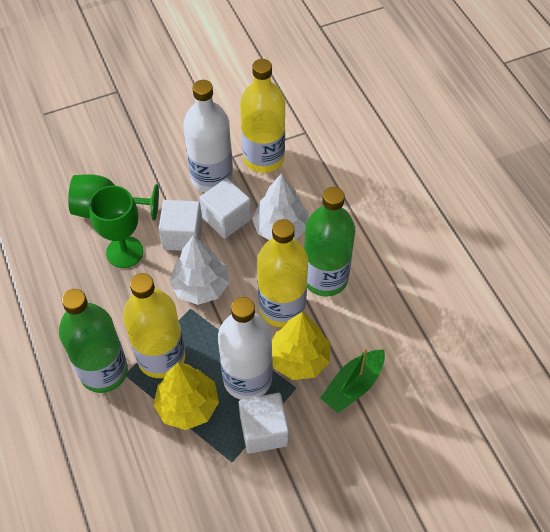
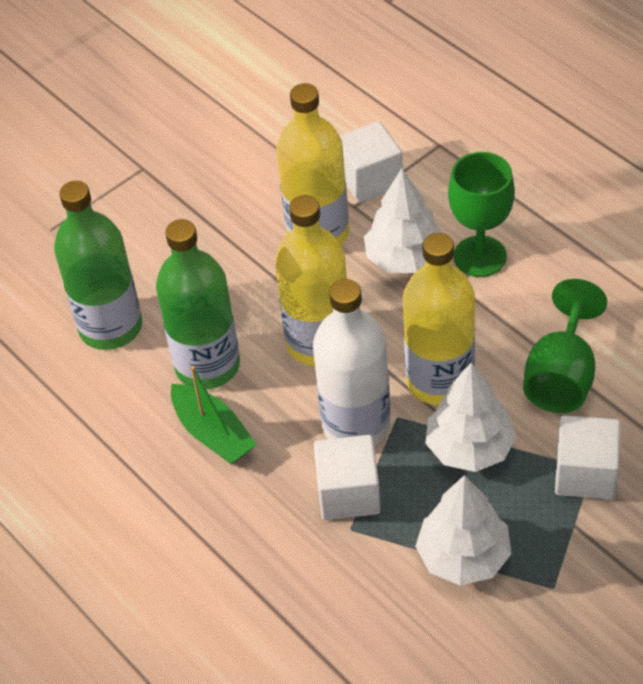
white bottle: [183,80,233,193] [218,297,272,400] = 2 -> [313,279,390,446] = 1
white tree: [169,235,229,305] [252,173,308,240] = 2 -> [364,168,442,273] [415,475,511,585] [425,363,517,472] = 3
yellow tree: [153,363,219,430] [272,312,330,380] = 2 -> none = 0

